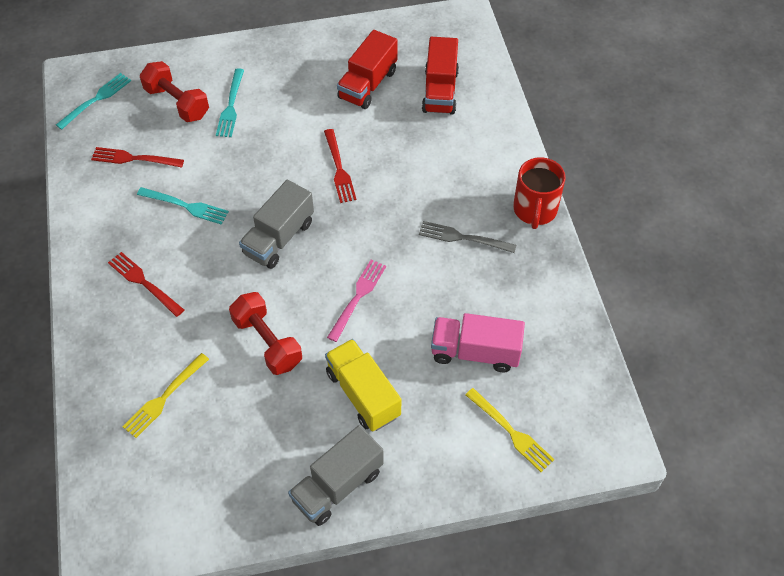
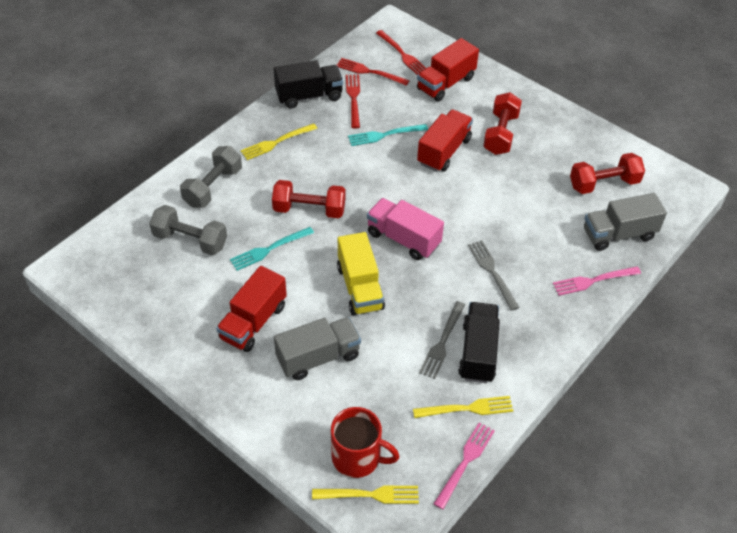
black truck: none = 0 -> [274,60,343,109] [458,302,500,383] = 2
grey dumbbell: none = 0 -> [149,205,227,255] [180,146,242,208] = 2
grey fork: [419,221,516,253] = 1 -> [419,301,465,379] [468,240,519,311] = 2
pink fork: [327,260,386,342] = 1 -> [433,422,495,510] [553,266,641,296] = 2
red dumbbell: [140,61,209,122] [229,292,302,375] = 2 -> [272,180,345,218] [483,92,522,155] [570,153,645,194] = 3
red truck: [337,30,398,109] [422,37,459,115] = 2 -> [216,266,287,352] [417,38,479,102] [417,109,473,172] = 3
turquoise fork: [56,73,131,130] [137,187,229,225] [216,68,244,137] = 3 -> [230,227,314,271] [348,124,428,146] = 2
yellow fork: [122,353,209,438] [465,388,555,472] = 2 -> [241,123,317,160] [312,486,419,504] [413,396,513,418] = 3

